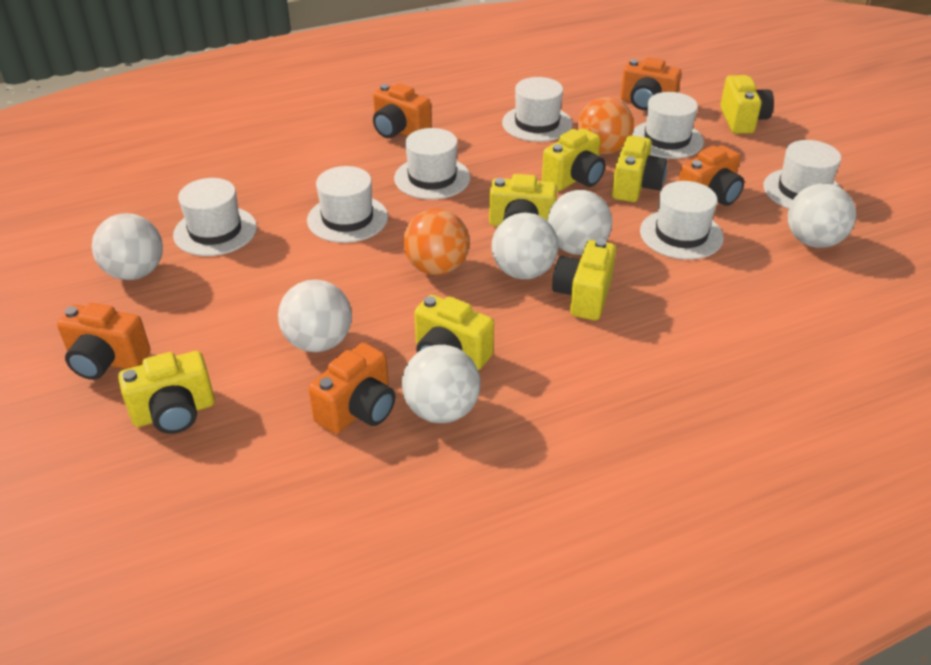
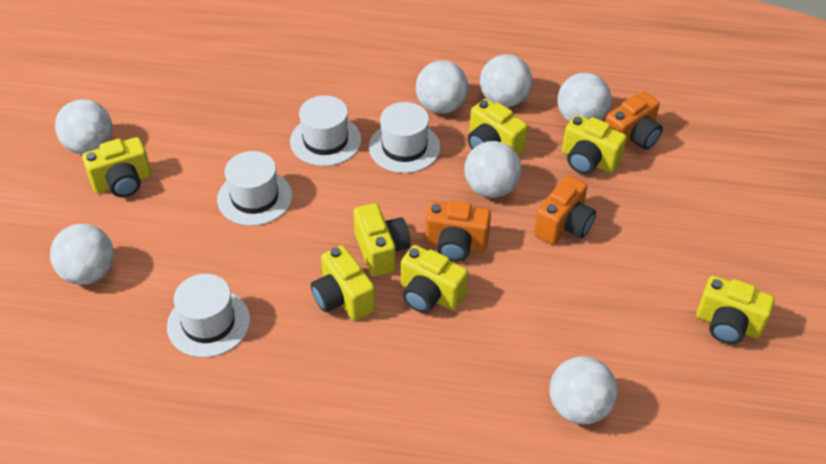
orange ball: [403,209,470,275] [577,97,634,155] = 2 -> none = 0
orange camera: [57,303,150,380] [308,343,396,434] [373,83,431,138] [621,57,682,110] [679,145,744,206] = 5 -> [425,201,491,262] [534,175,596,245] [605,91,663,150] = 3
white ball: [92,213,163,280] [278,280,352,352] [402,345,481,423] [491,212,558,279] [547,190,612,255] [788,183,856,248] = 6 -> [50,224,114,285] [55,99,113,154] [416,61,468,114] [464,141,521,198] [480,54,532,107] [549,356,618,425] [557,73,611,122] = 7
white hat: [173,178,257,256] [307,166,388,243] [394,128,470,200] [502,77,573,142] [632,92,704,159] [640,181,724,260] [763,140,842,209] = 7 -> [167,274,250,357] [217,151,292,226] [290,95,361,166] [369,102,440,173] = 4

